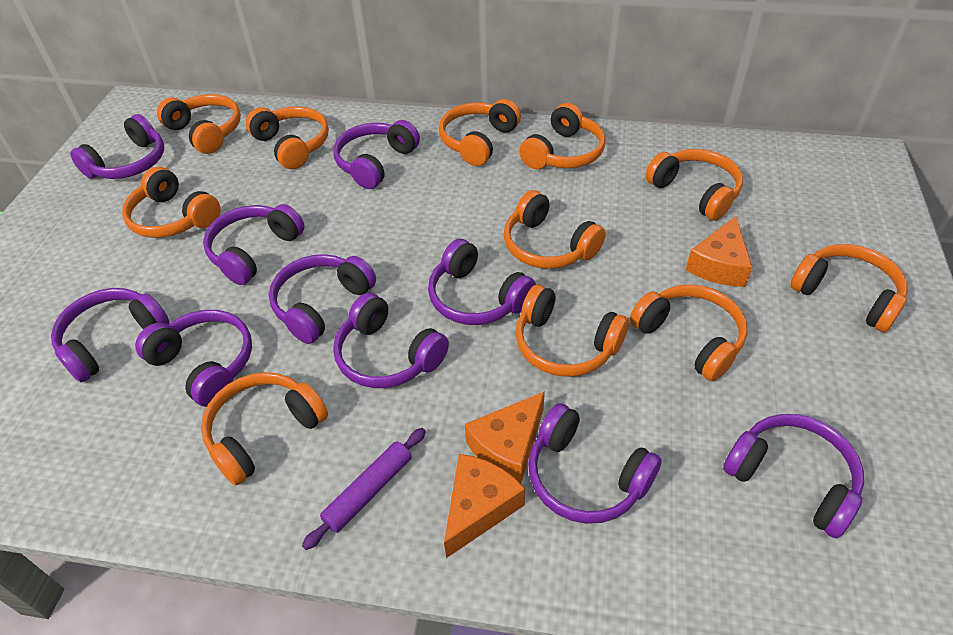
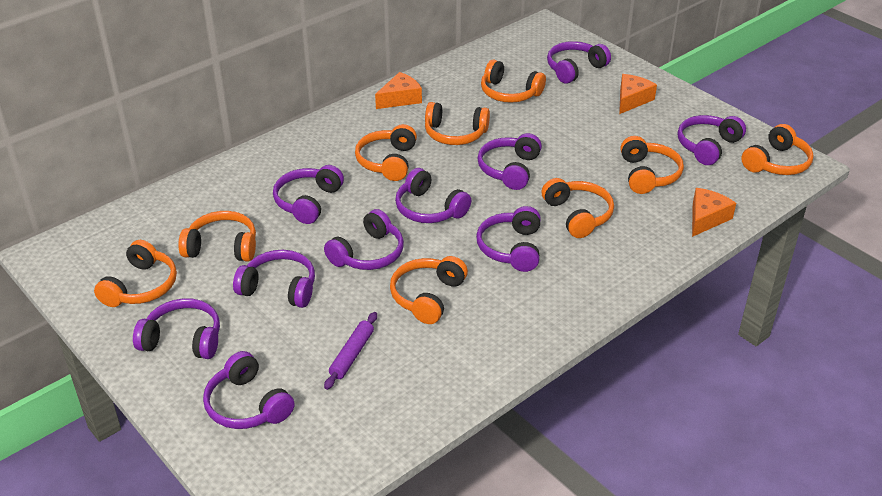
orange headphones: [122,167,221,238] [157,94,241,154] [201,372,328,485] [246,106,329,169] [439,99,521,166] [504,190,606,269] [516,285,629,377] [519,103,606,169] [630,284,748,382] [645,149,743,221] [790,244,908,332] = 11 -> [94,240,177,307] [178,211,256,262] [355,124,417,181] [390,256,468,324] [425,102,490,145] [481,59,546,103] [542,178,614,238] [621,136,684,194] [741,124,814,175] = 9

